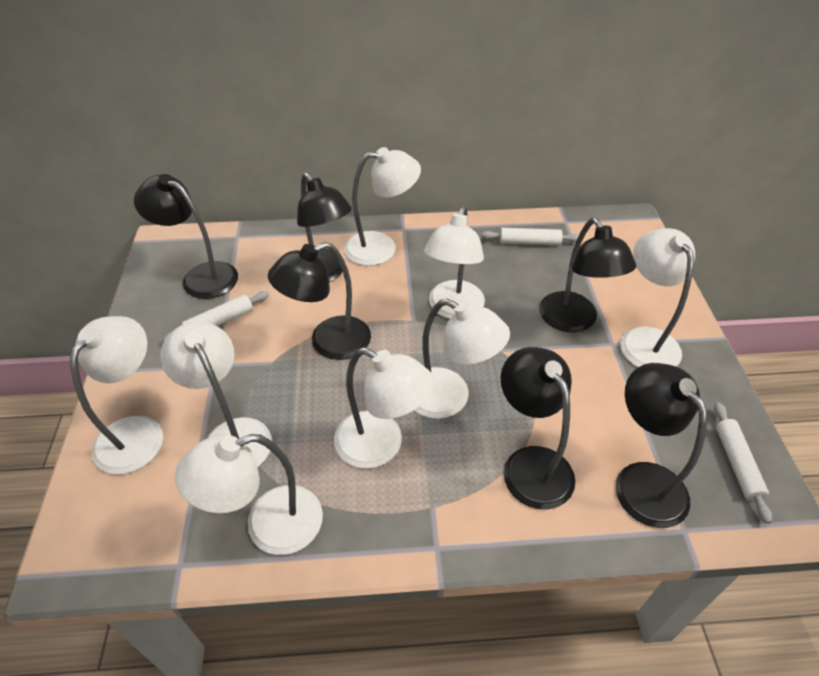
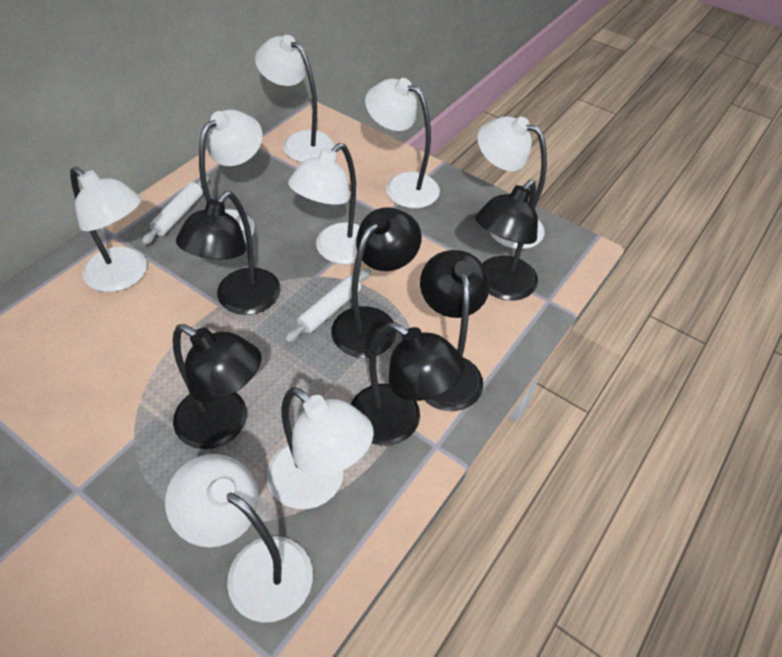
white rolling pin: [163,291,269,341] [481,228,579,245] [714,402,772,524] = 3 -> [141,175,209,245] [284,268,371,343] = 2

